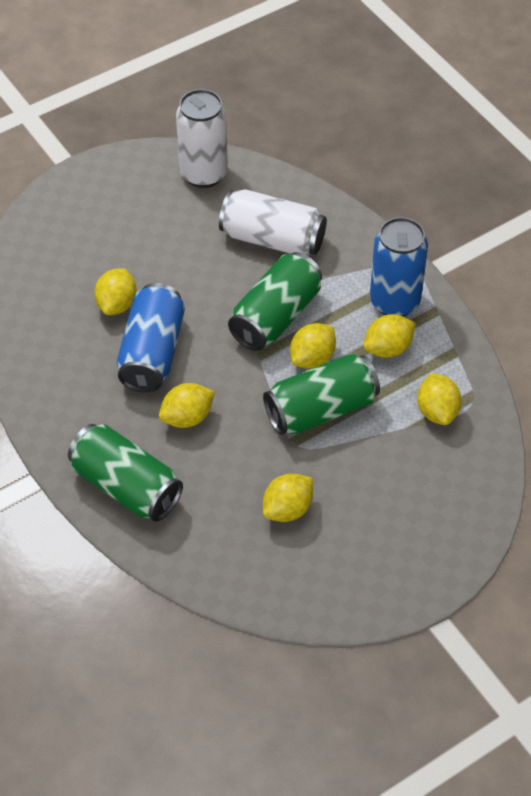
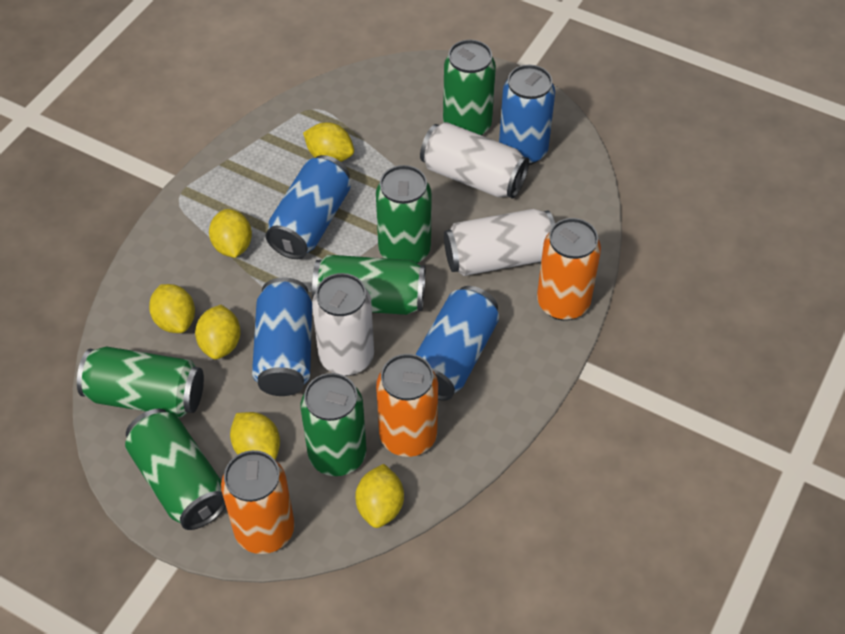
blue can: [117,283,185,393] [370,217,428,316] = 2 -> [252,278,312,396] [266,155,351,259] [415,286,499,401] [499,65,555,165] = 4
green can: [68,424,183,522] [228,252,322,351] [263,353,380,435] = 3 -> [77,346,204,417] [125,409,226,530] [301,373,367,476] [312,255,425,315] [376,165,432,264] [443,39,496,135] = 6
orange can: none = 0 -> [221,450,295,554] [376,354,438,457] [537,218,601,321] = 3
white can: [176,89,228,188] [219,189,327,256] = 2 -> [312,273,374,376] [420,122,529,199] [444,209,555,276] = 3

